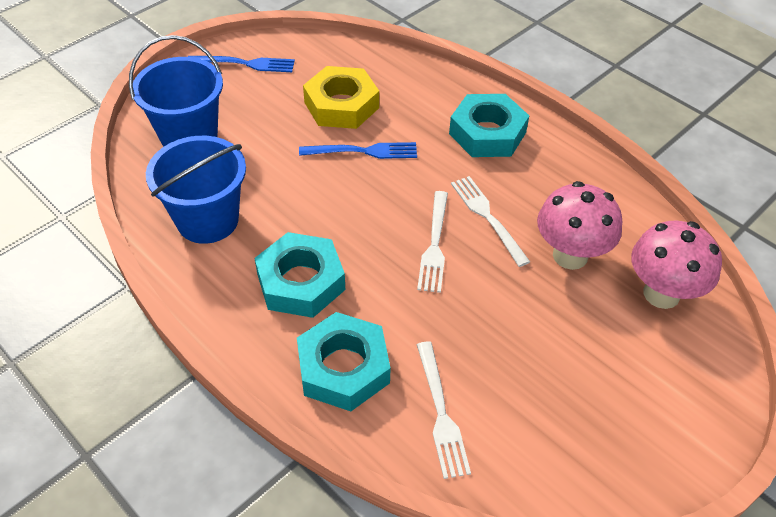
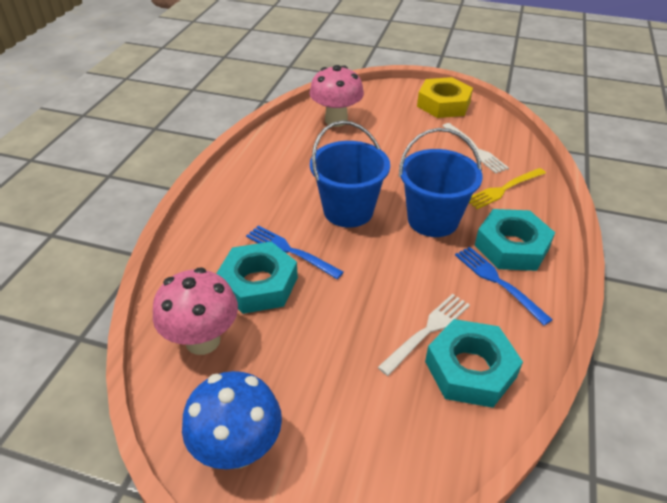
blue mushroom: none = 0 -> [182,371,282,469] = 1
white fork: [417,191,448,293] [417,341,471,479] [451,176,530,267] = 3 -> [378,294,470,376] [443,123,509,173] = 2
yellow fork: none = 0 -> [469,168,546,209] = 1

